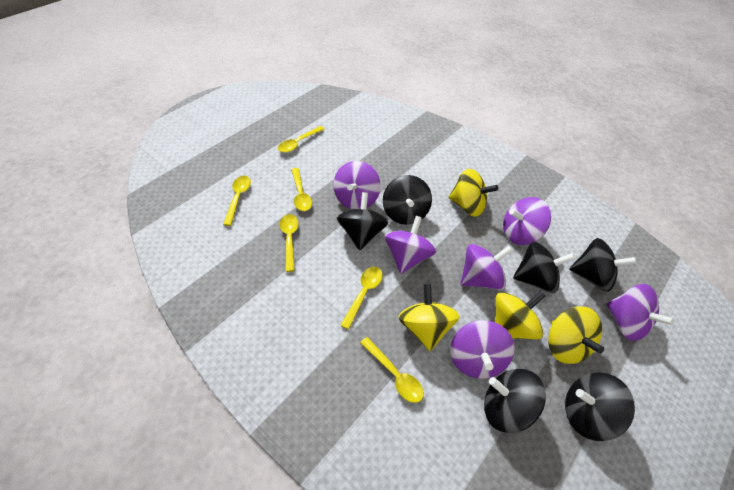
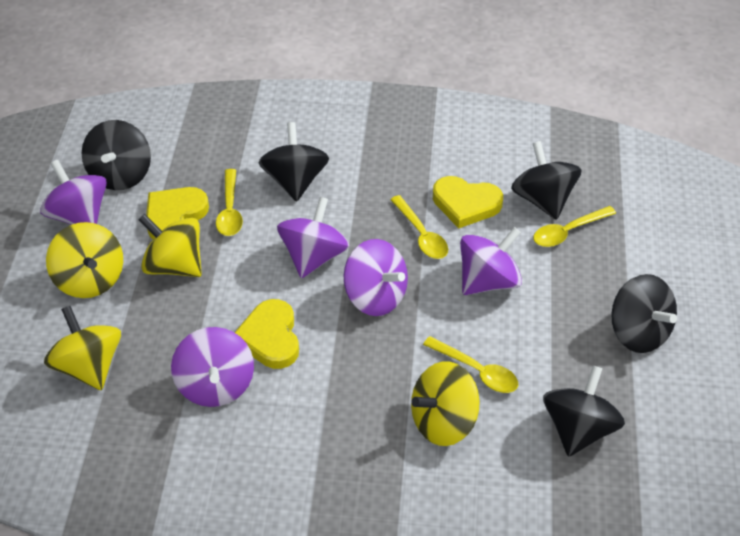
black spinning top: [337,192,388,250] [383,175,432,225] [484,369,546,433] [513,242,575,293] [565,372,635,441] [570,238,637,292] = 6 -> [82,120,151,190] [258,122,329,201] [511,141,581,220] [543,366,625,457] [611,274,677,353] = 5
purple spinning top: [333,161,381,209] [385,216,436,274] [450,320,515,379] [461,244,513,290] [503,197,551,245] [606,284,675,341] = 6 -> [40,160,107,225] [171,327,254,407] [277,197,349,278] [344,239,408,316] [460,227,522,295] = 5
yellow heart: none = 0 -> [146,187,209,239] [234,299,299,369] [433,176,503,229] = 3
yellow spoon: [223,176,251,226] [278,126,325,153] [279,214,299,272] [291,168,312,211] [340,267,383,329] [360,337,424,403] = 6 -> [216,169,243,236] [390,195,448,259] [423,336,518,393] [533,206,616,247] = 4

